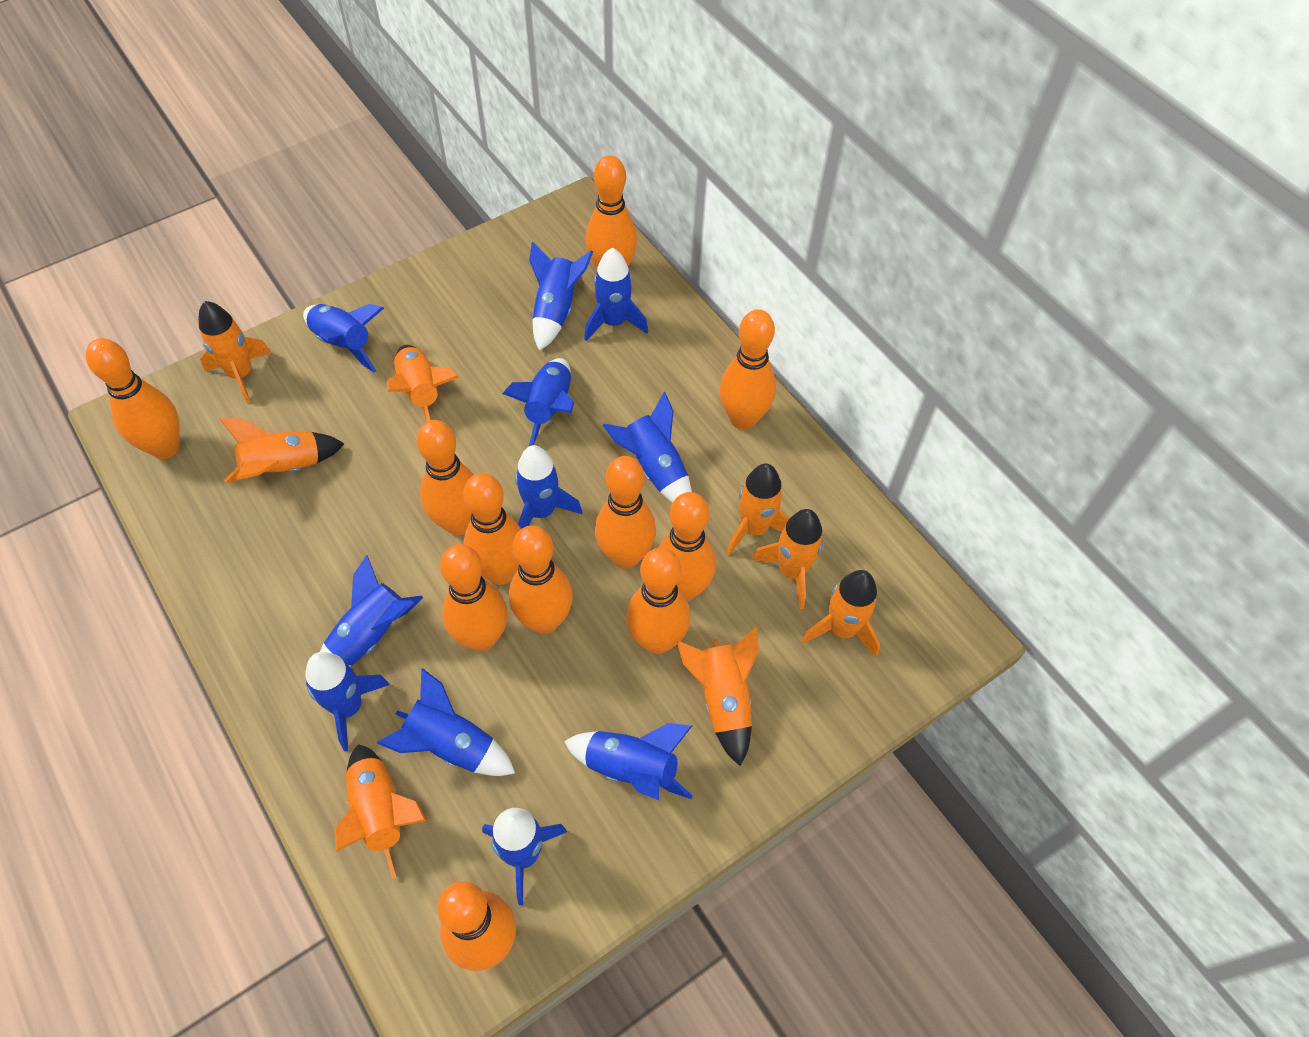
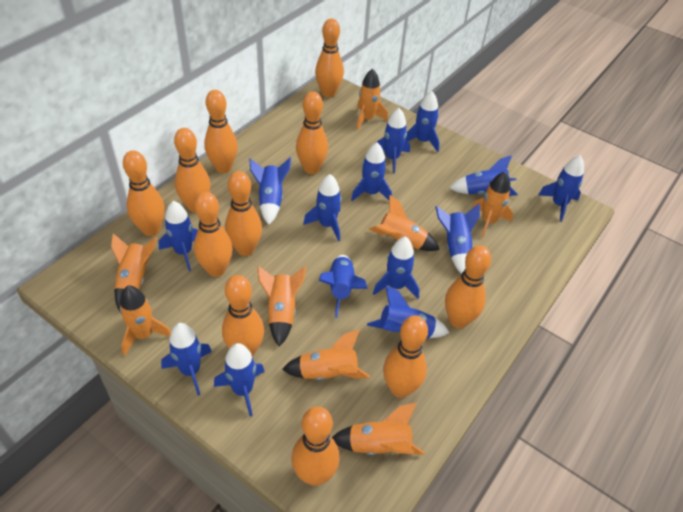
blue rocket: [303,304,384,372] [305,652,389,751] [320,555,423,667] [377,668,515,776] [482,808,567,905] [502,358,574,446] [515,445,582,529] [529,241,593,351] [564,723,693,800] [584,247,648,341] [603,392,692,503] = 11 -> [158,201,198,271] [161,323,212,396] [214,343,265,417] [249,157,291,225] [303,174,342,241] [319,255,368,318] [351,142,392,201] [367,285,450,338] [373,236,419,299] [375,108,410,173] [406,91,440,152] [435,203,480,274] [450,155,518,196] [538,155,584,222] = 14

